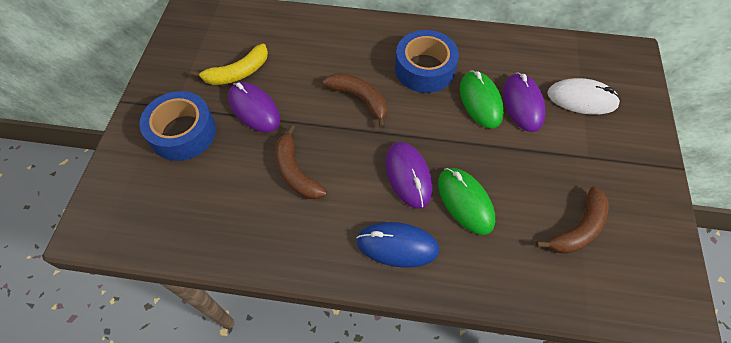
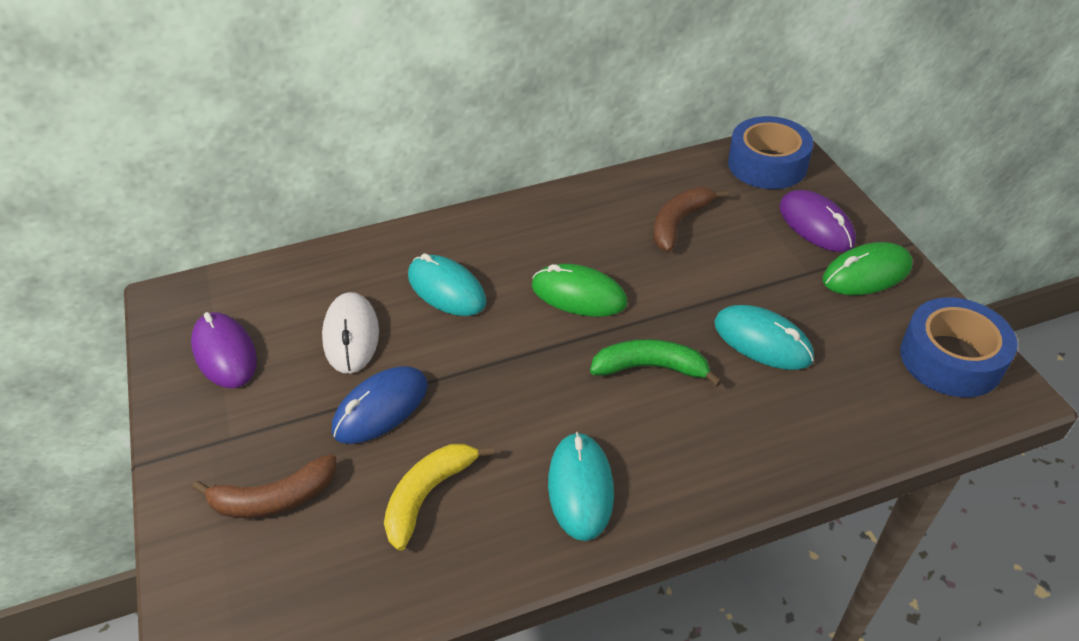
brown banana: [275,125,327,199] [323,73,387,128] [536,186,609,254] = 3 -> [192,454,336,518] [654,187,728,252] = 2
green banana: none = 0 -> [590,339,722,387] = 1
purple mouse: [228,82,280,132] [386,142,433,209] [503,72,546,132] = 3 -> [191,312,257,388] [779,190,856,252] = 2
turquoise mouse: none = 0 -> [408,253,487,316] [548,432,614,541] [714,305,814,370] = 3

